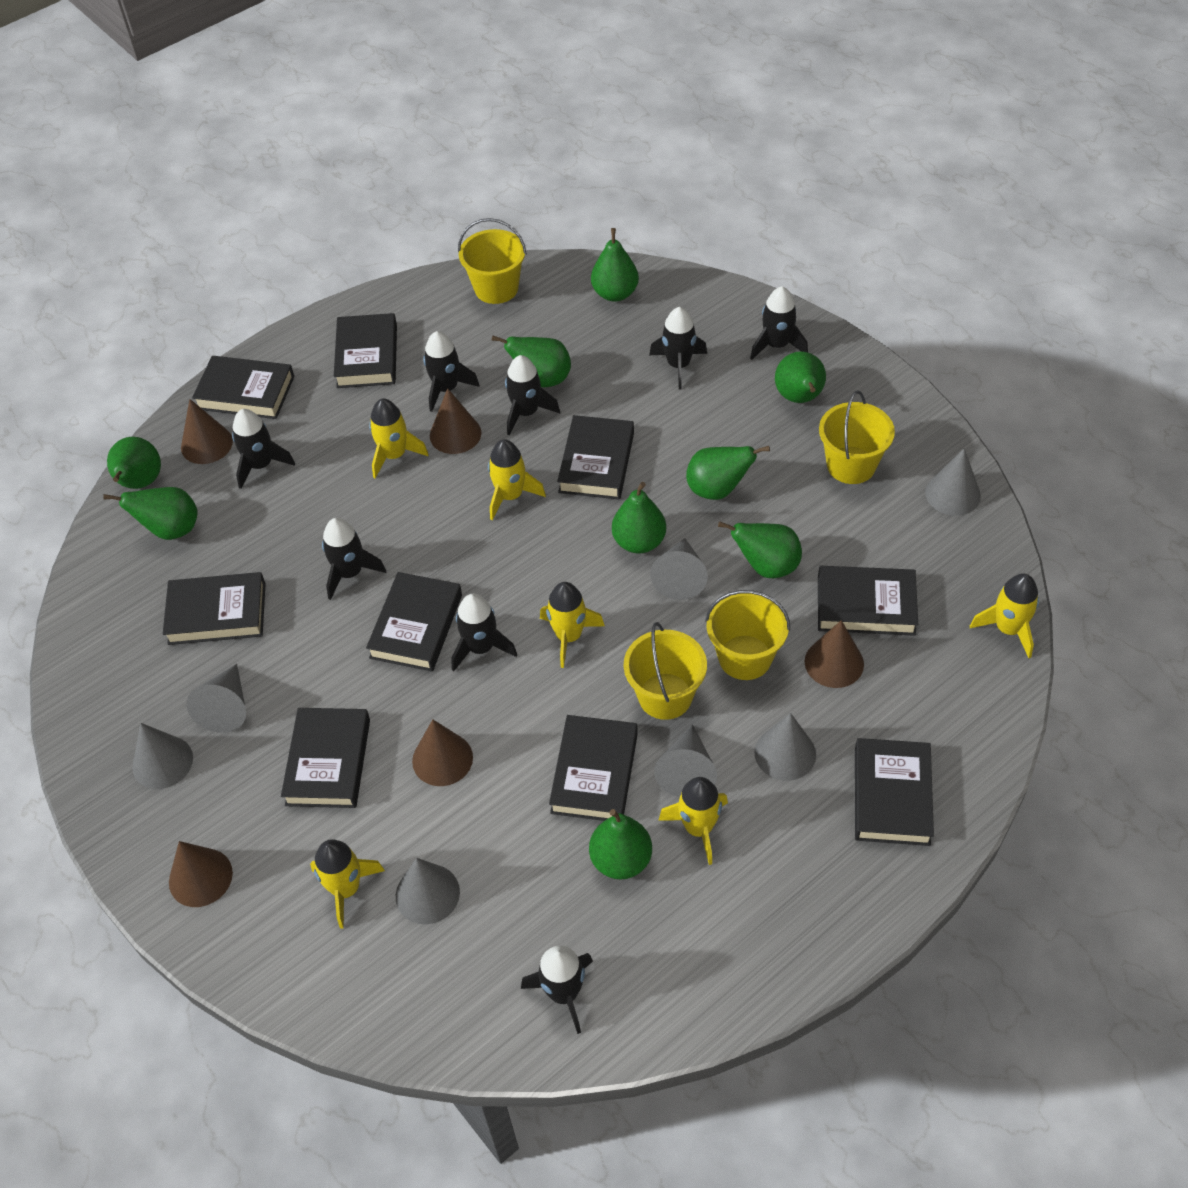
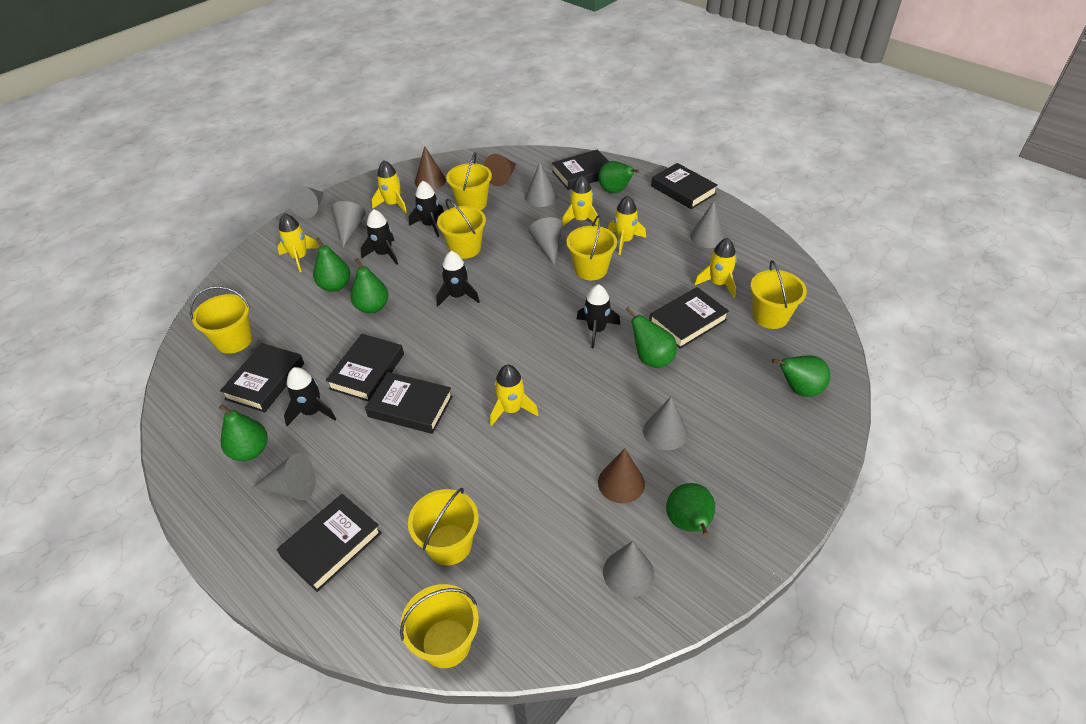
black book: [163,572,266,645] [192,356,294,419] [281,708,370,808] [334,313,397,388] [366,572,462,671] [549,715,638,821] [557,415,634,500] [818,566,918,636] [855,738,934,846] = 9 -> [220,343,304,412] [277,494,382,592] [325,334,404,402] [365,372,453,434] [552,149,609,190] [649,287,729,349] [651,163,718,209] = 7
black rocket: [232,409,295,489] [322,518,386,600] [423,331,480,412] [451,594,517,671] [505,355,560,435] [521,946,593,1034] [649,307,707,390] [750,286,808,360] = 8 -> [284,367,336,426] [361,209,398,265] [409,181,444,237] [436,251,480,307] [577,284,621,349] = 5
brown cone: [169,841,233,907] [181,399,233,464] [412,719,473,786] [430,388,481,454] [804,620,864,688] = 5 -> [415,146,446,190] [484,154,516,186] [598,448,645,503] = 3
green pear: [103,487,198,540] [107,437,161,489] [492,335,571,387] [589,809,652,879] [591,228,639,302] [612,482,666,553] [686,446,770,500] [718,521,802,578] [775,351,826,403] = 9 -> [219,404,268,461] [313,237,350,292] [350,258,388,313] [598,161,639,193] [625,307,677,368] [666,483,715,536] [772,355,830,397] = 7
grey cone: [132,723,193,789] [186,664,246,733] [396,858,460,924] [650,538,708,600] [654,724,717,797] [755,713,816,781] [925,448,981,516] = 7 -> [253,453,316,500] [288,185,324,218] [331,201,366,248] [525,162,557,207] [528,217,563,266] [603,541,654,598] [643,396,688,450] [690,201,725,248] = 8
yellow bucket: [458,218,527,304] [624,622,707,720] [705,590,790,680] [819,390,895,484] = 4 -> [190,286,252,354] [400,584,479,668] [408,488,479,565] [437,199,486,259] [446,152,492,210] [567,215,617,280] [750,260,807,329] = 7

